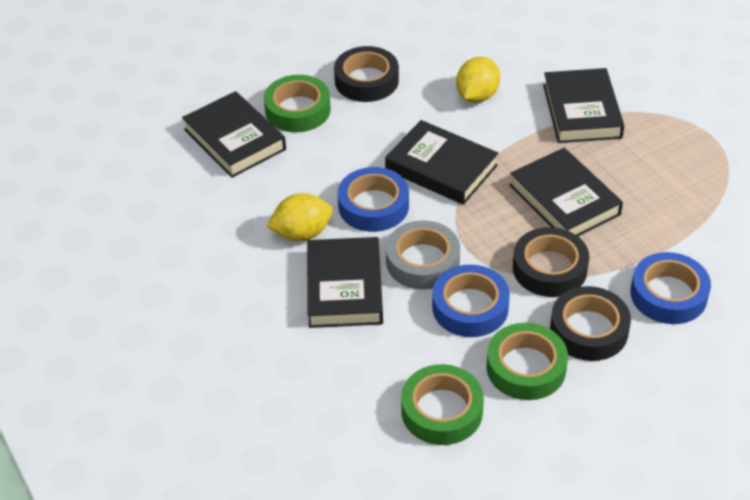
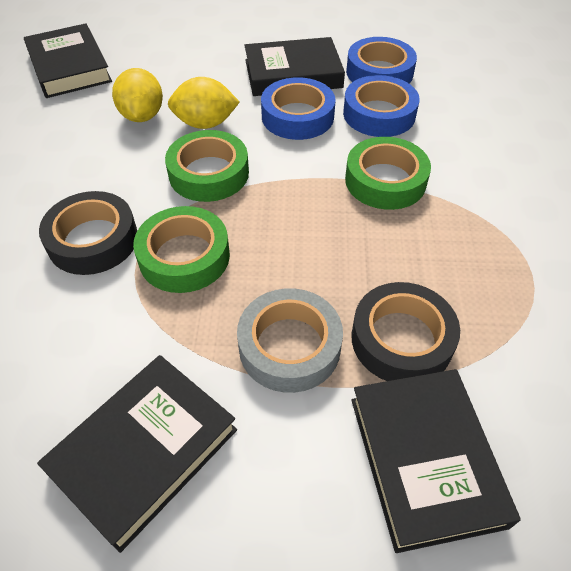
black book: [182,91,286,178] [307,237,383,328] [385,120,498,205] [509,148,623,236] [543,68,624,143] = 5 -> [24,23,112,98] [37,355,237,553] [244,37,345,96] [351,369,521,553] = 4
black tape: [334,46,399,102] [513,227,589,297] [550,286,631,361] = 3 -> [39,191,137,275] [351,282,460,381] = 2

